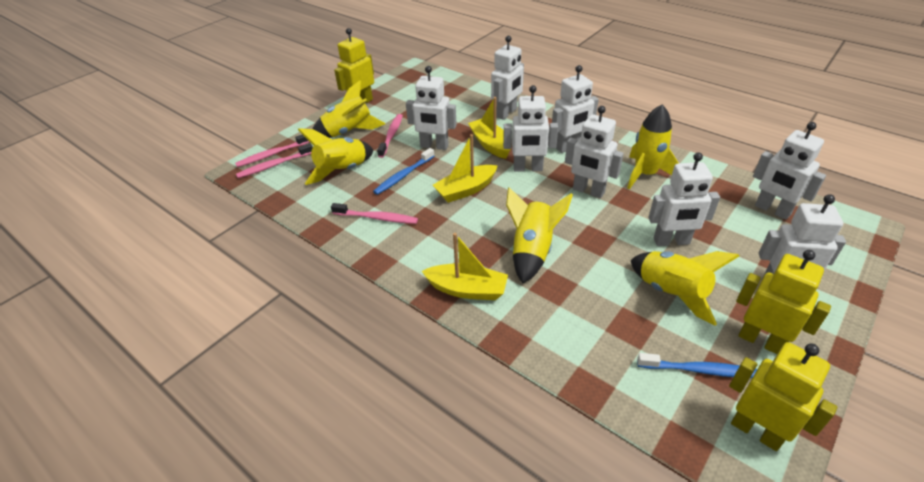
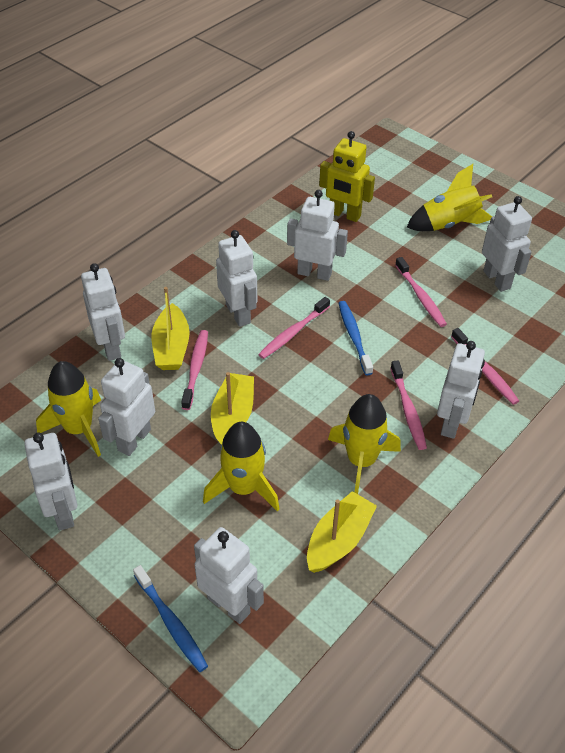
pink toothbrush: [235,135,310,167] [236,143,313,178] [331,203,418,224] [377,114,403,158] = 4 -> [181,330,208,410] [258,297,330,359] [390,360,427,450] [395,257,447,327] [451,328,519,405] = 5
yellow robot: [334,28,374,103] [729,342,837,451] [736,250,831,354] = 3 -> [319,131,375,222] = 1
yellow rocket: [298,128,374,185] [313,80,385,138] [506,187,573,284] [627,104,679,190] [631,251,739,326] = 5 -> [36,361,101,457] [203,422,279,511] [328,394,401,494] [407,164,492,231] = 4

